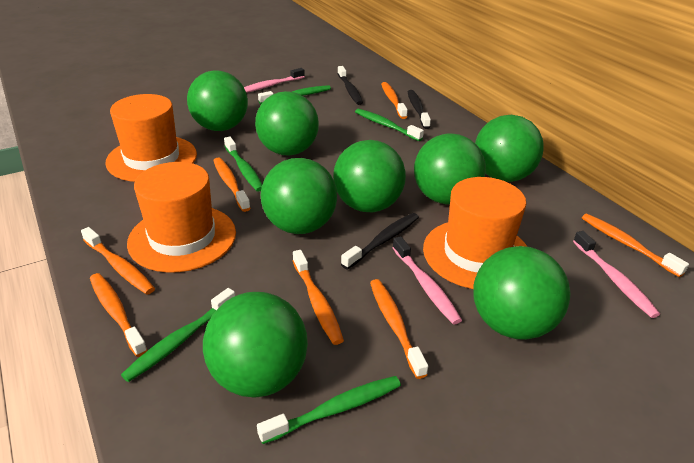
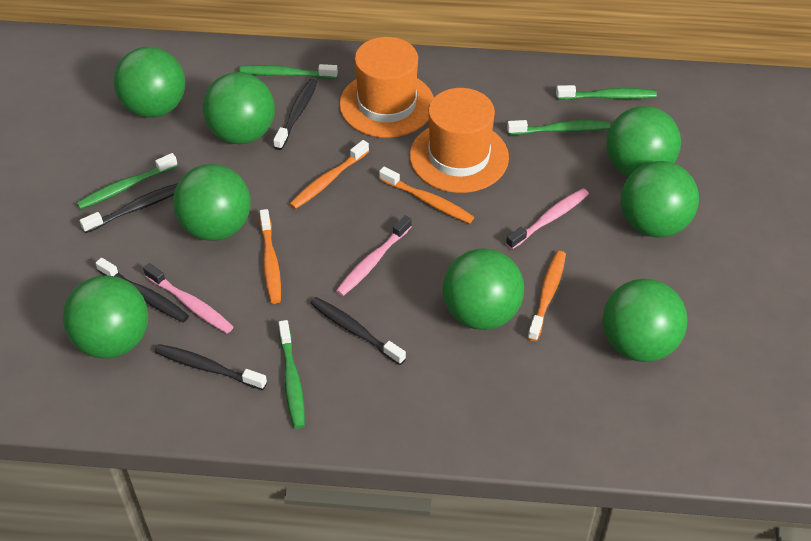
black toothbrush: [337,66,363,105] [341,213,419,269] [408,90,431,129] = 3 -> [80,183,178,233] [96,258,189,323] [155,344,267,390] [273,79,318,150] [310,297,406,365] = 5
orange hat: [105,94,197,182] [127,162,236,273] [423,177,527,289] = 3 -> [339,37,434,138] [410,88,509,193] = 2
orange toothbrush: [81,227,155,295] [90,273,148,357] [213,157,251,212] [293,250,344,345] [370,279,428,379] [381,82,408,119] [582,214,689,277] = 7 -> [260,209,281,304] [289,140,369,209] [379,167,474,224] [527,251,566,341] = 4

